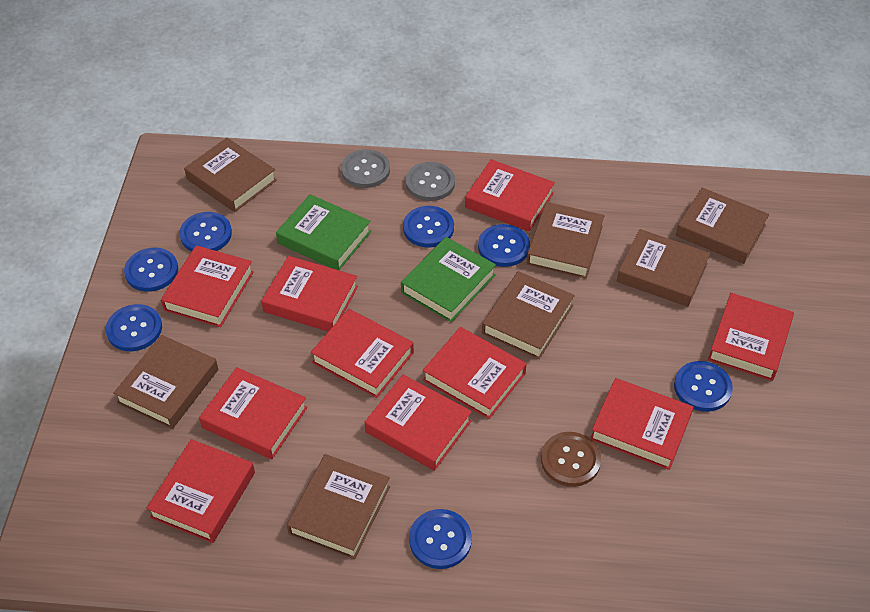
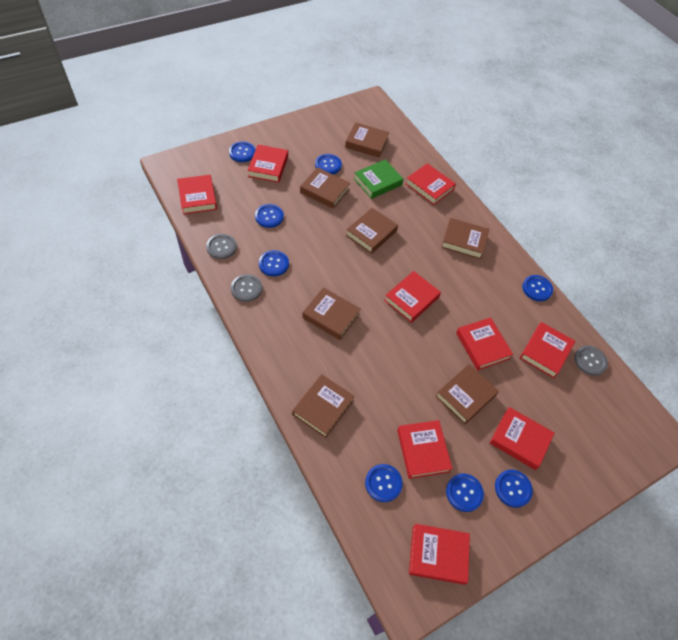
blue button: [106,304,162,351] [124,248,178,292] [179,212,232,252] [403,206,454,247] [409,509,472,569] [478,224,530,267] [674,361,733,412] = 7 -> [229,142,256,162] [255,204,284,228] [259,250,289,276] [315,154,342,174] [365,464,403,502] [446,474,484,512] [495,470,533,508] [522,275,553,301] = 8
brown button: [541,432,601,487] = 1 -> none = 0
green book: [276,194,371,270] [401,237,496,322] = 2 -> [354,159,404,199] = 1
grey button: [341,149,390,188] [406,162,455,201] = 2 -> [206,234,237,259] [231,274,262,302] [574,346,608,376] = 3
red book: [146,439,255,543] [161,245,254,327] [199,367,308,459] [261,256,358,332] [311,309,414,398] [365,374,472,471] [423,327,527,419] [465,159,555,232] [590,378,693,470] [708,293,794,381] = 10 -> [177,175,217,214] [247,145,288,183] [384,271,441,323] [397,420,453,479] [406,163,456,205] [409,524,470,585] [456,317,513,371] [490,407,554,470] [520,322,575,378] = 9

